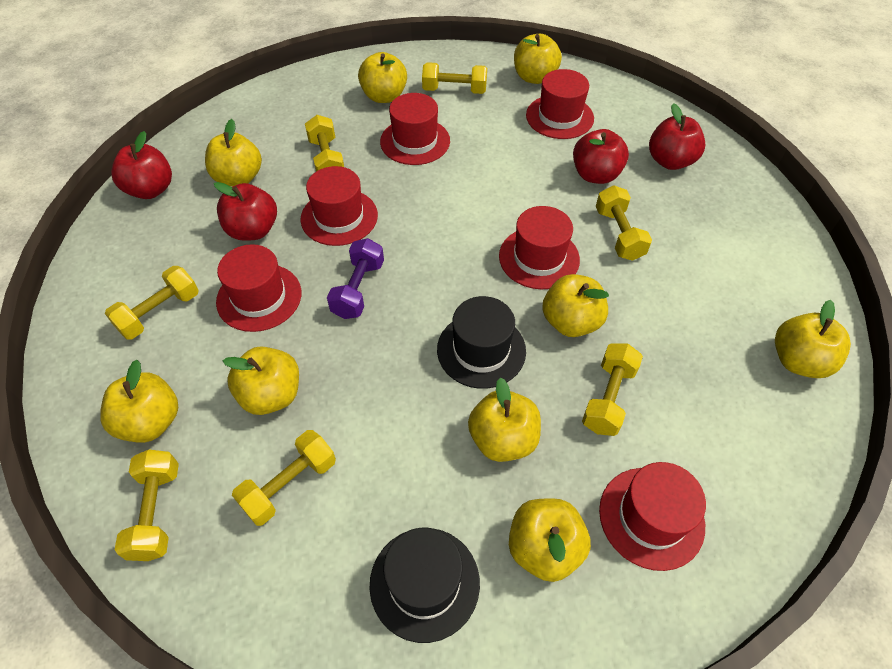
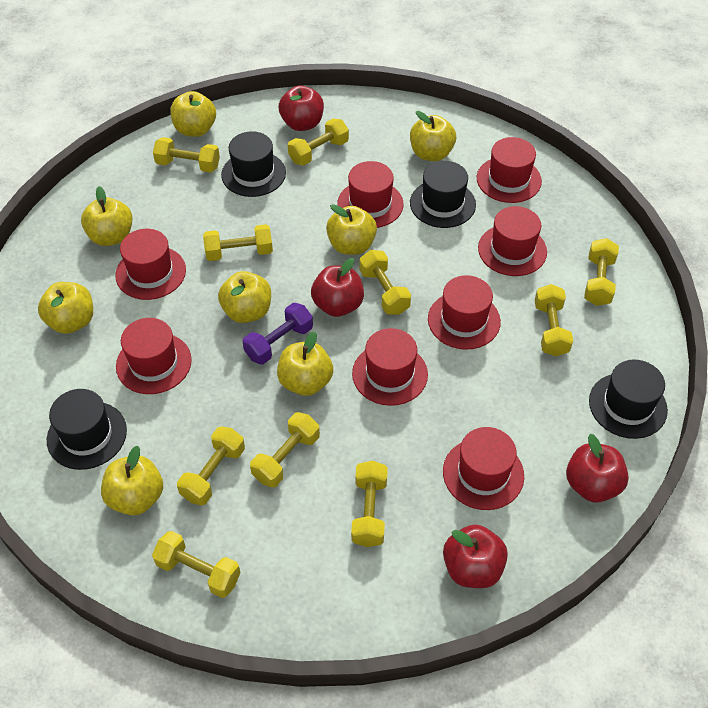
black hat: [369,528,480,643] [437,296,526,389] = 2 -> [47,389,127,470] [221,131,286,197] [410,161,476,228] [589,359,668,439] = 4
red hat: [216,244,301,332] [300,166,378,246] [380,93,450,165] [499,206,580,289] [526,69,594,139] [599,462,706,571] = 6 -> [115,229,186,300] [116,318,192,394] [337,161,404,228] [352,328,428,406] [428,275,501,350] [443,427,524,510] [477,137,542,203] [478,206,547,276] = 8
yellow apple: [100,360,178,443] [205,119,262,187] [223,346,299,415] [358,52,407,103] [468,378,541,462] [509,498,591,582] [514,34,562,84] [542,274,609,337] [775,300,851,378] = 9 -> [38,282,93,334] [81,186,133,246] [101,446,163,516] [170,91,216,137] [218,271,271,323] [277,332,333,396] [326,204,377,255] [410,111,456,161] = 8
yellow dumbbell: [105,266,199,339] [115,450,179,561] [232,430,336,526] [305,115,344,171] [422,62,487,94] [582,343,643,436] [596,185,652,261] = 7 -> [152,531,241,598] [153,137,220,173] [177,427,245,506] [203,224,273,261] [250,412,320,488] [288,118,349,166] [351,461,388,547] [359,250,411,315] [535,284,573,357] [584,238,619,306] = 10

